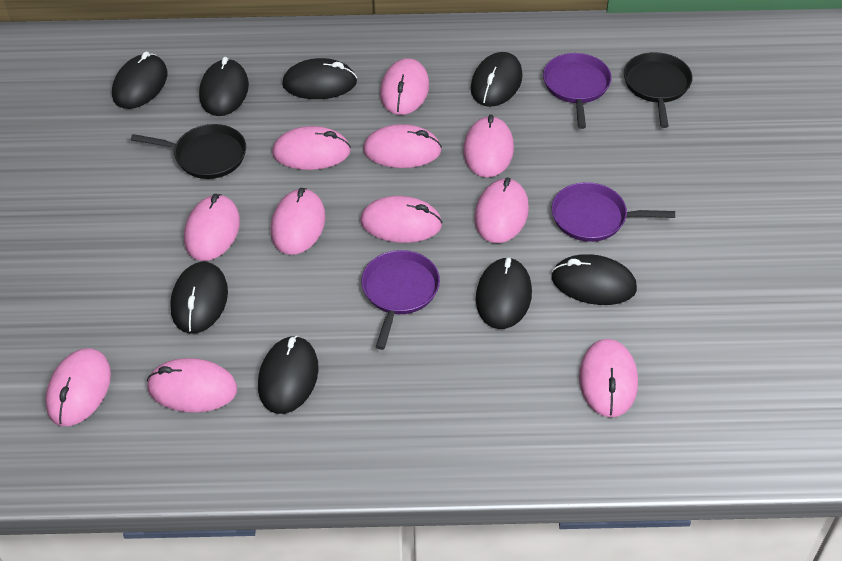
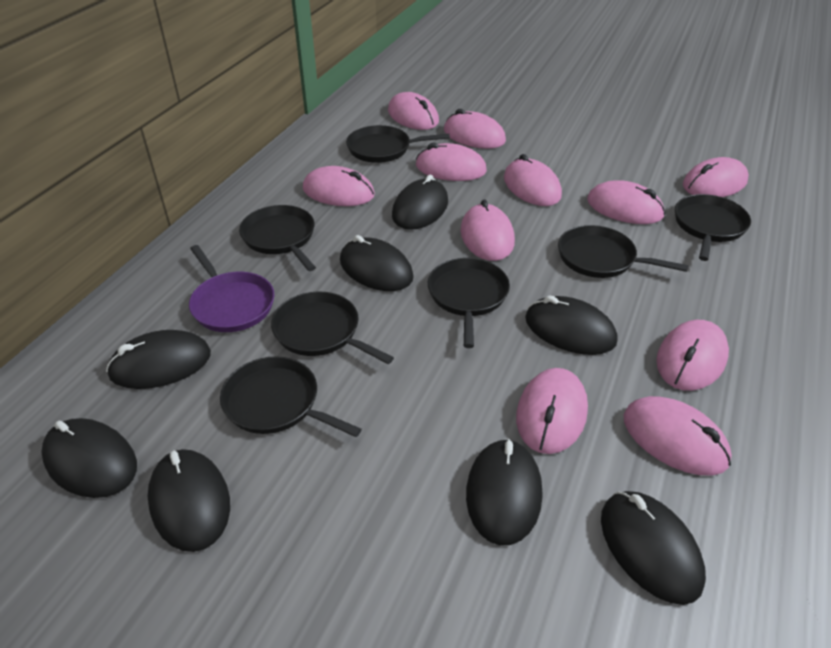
black pan: [131,124,246,179] [624,52,692,128] = 2 -> [220,356,362,437] [239,205,316,271] [271,291,394,364] [346,125,450,163] [428,258,510,348] [558,225,689,278] [675,194,751,261] = 7
purple pan: [361,250,440,350] [543,53,612,129] [552,182,675,242] = 3 -> [189,245,274,332] = 1

